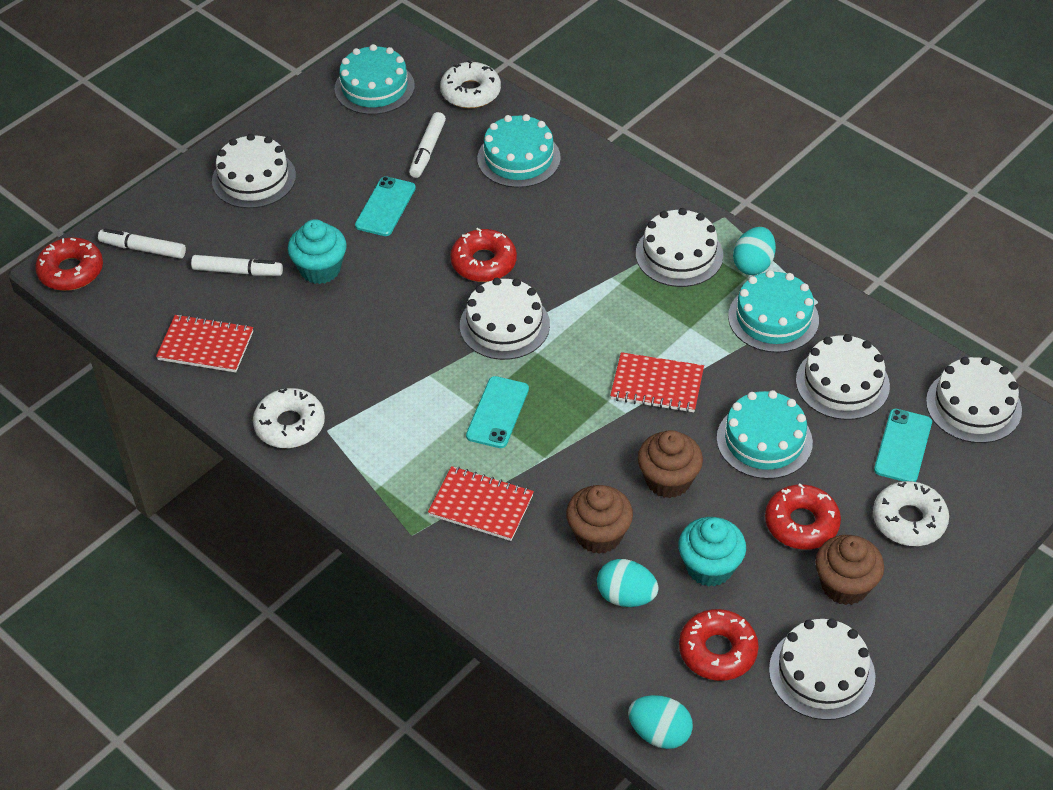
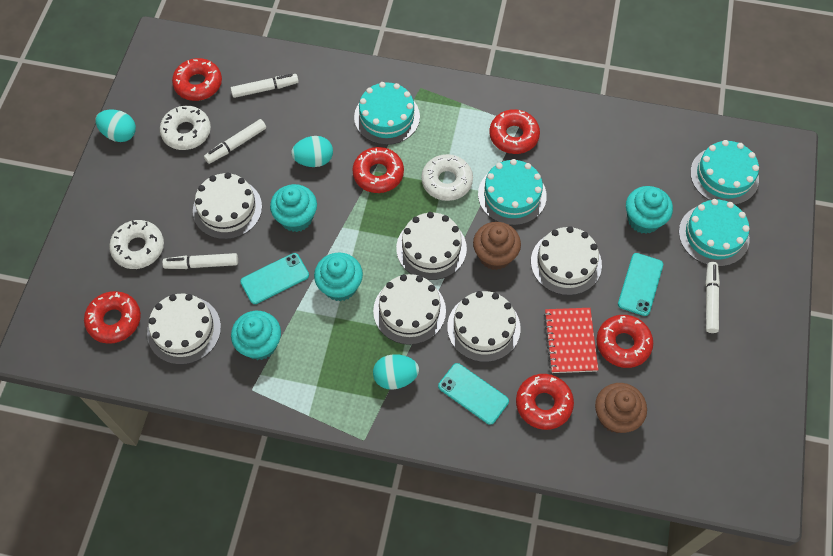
brown cupcake: [566,485,633,554] [638,430,703,498] [815,535,884,605] = 3 -> [473,222,521,270] [595,383,647,433] = 2
red donut: [35,238,103,291] [450,228,517,282] [679,609,759,681] [765,484,841,550] = 4 -> [84,291,141,344] [172,58,222,101] [352,147,404,193] [489,109,540,154] [516,374,574,430] [597,315,653,368] = 6
red notebook: [156,314,253,372] [428,466,534,541] [610,352,704,413] = 3 -> [544,308,598,373] = 1
turquoise cupcake: [288,219,346,284] [678,517,746,587] = 2 -> [231,311,281,360] [270,184,317,232] [314,253,363,301] [626,186,673,234] = 4
white marker: [98,229,186,259] [191,255,283,276] [409,112,446,178] = 3 -> [162,253,238,269] [204,119,266,164] [231,74,299,98] [705,262,720,333] = 4

